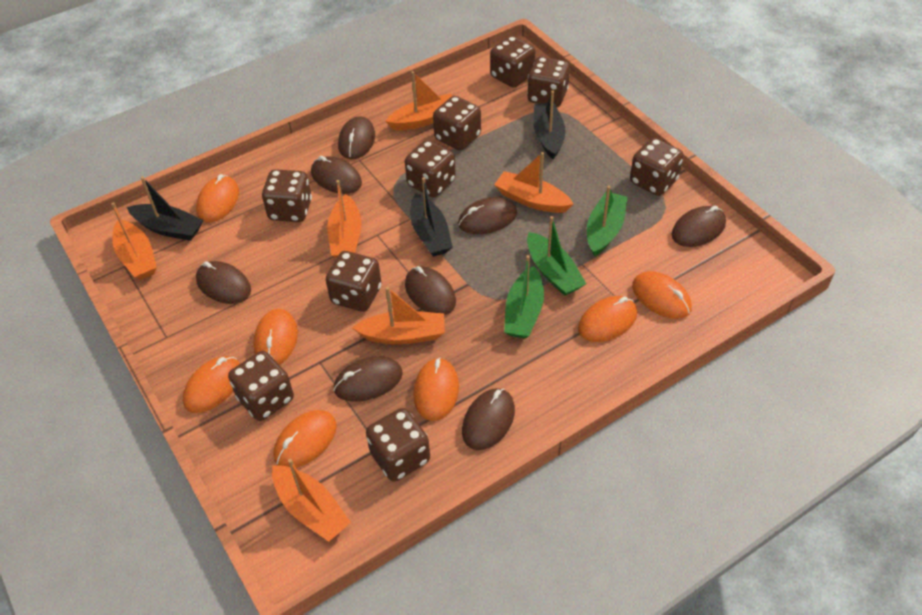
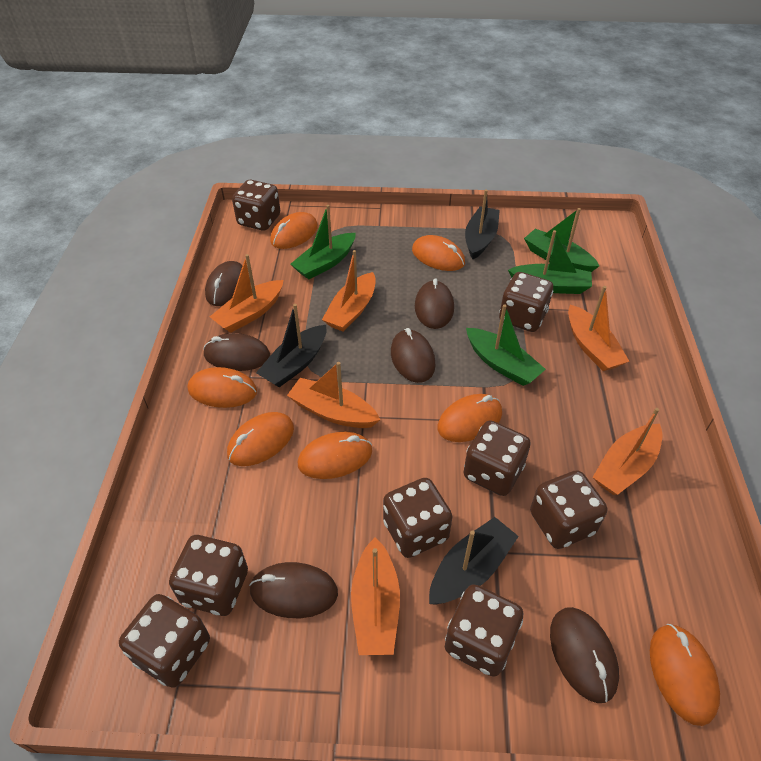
brown dice: [228,351,294,421] [262,169,312,222] [326,251,382,312] [366,408,430,482] [405,140,456,197] [433,96,481,151] [490,36,535,88] [527,57,570,107] [630,138,684,196] = 9 -> [119,594,210,688] [169,535,248,616] [232,180,280,231] [383,478,453,558] [445,584,523,677] [463,420,531,496] [499,272,553,332] [530,470,607,549] = 8
brown mouse: [196,261,251,304] [311,156,362,194] [333,356,403,402] [338,116,375,159] [405,266,456,315] [458,197,517,234] [462,388,515,450] [671,205,726,247] = 8 -> [203,333,270,371] [205,261,243,306] [249,562,338,618] [391,328,435,383] [415,278,454,329] [550,607,619,703] = 6
green boat: [504,255,544,339] [527,216,587,296] [587,186,628,257] = 3 -> [290,205,356,279] [466,304,546,386] [508,230,592,294] [524,208,599,272] = 4

